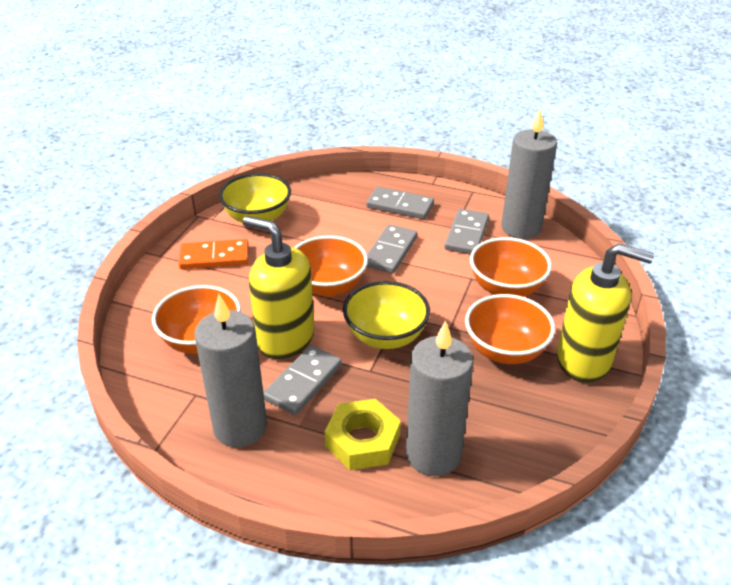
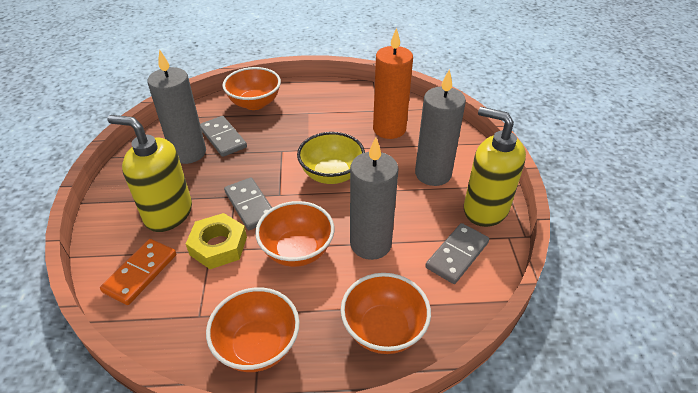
grey domino: [263,345,342,415] [366,187,434,219] [367,224,417,274] [444,209,489,255] = 4 -> [200,116,247,157] [224,177,272,230] [426,223,489,284] = 3
orange candle: none = 0 -> [373,27,413,139] = 1
yellow bowl: [219,173,291,223] [343,281,430,349] = 2 -> [297,132,365,184] = 1

